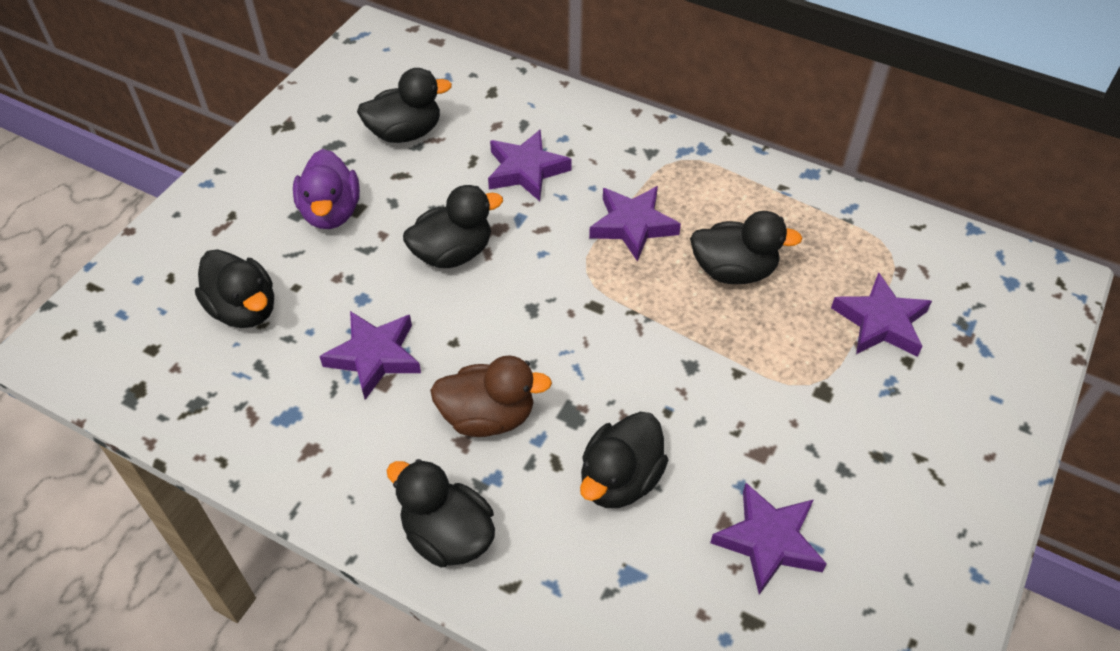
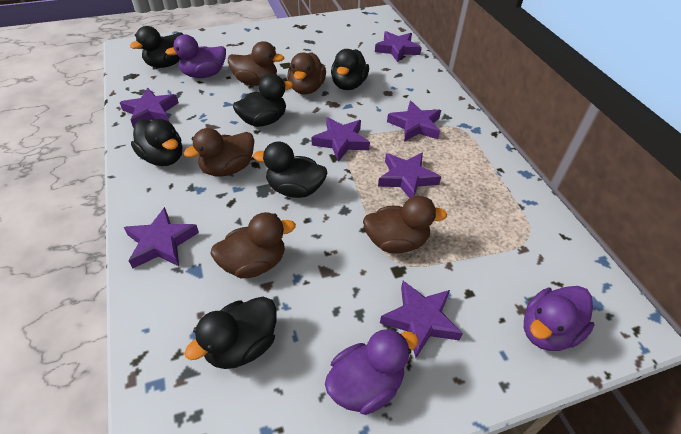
brown duck: [430,355,552,437] = 1 -> [184,128,254,177] [210,212,296,278] [228,41,284,86] [288,52,326,94] [363,196,447,253] = 5
purple duck: [293,149,360,229] = 1 -> [165,34,226,78] [325,328,419,415] [524,286,594,351] = 3
purple star: [319,311,421,400] [488,129,572,201] [589,186,681,262] [710,483,827,595] [831,272,932,357] = 5 -> [120,87,179,128] [124,207,199,268] [312,117,370,162] [375,31,422,62] [378,152,441,198] [380,281,463,358] [387,101,441,142] = 7

